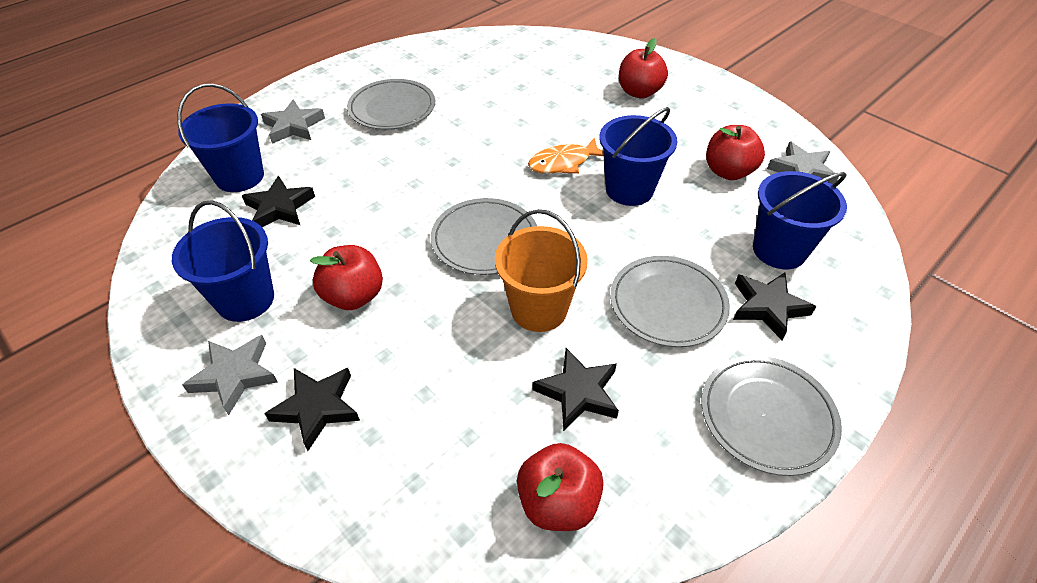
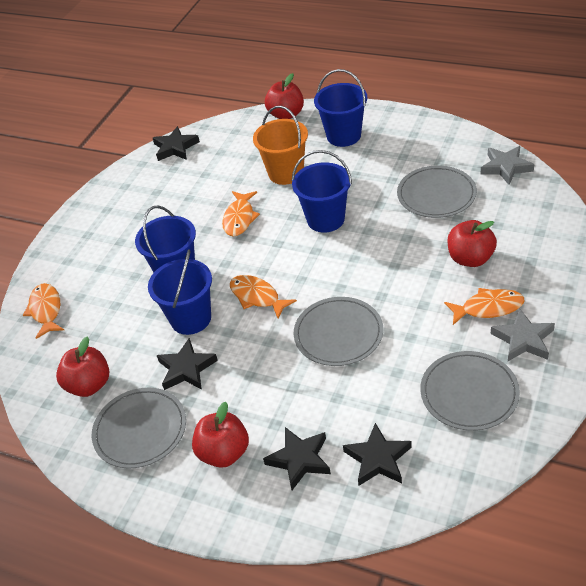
grey star: [182,335,278,415] [261,99,325,144] [767,141,839,184] = 3 -> [480,146,534,185] [491,308,555,361] = 2
orange fish: [528,138,604,174] = 1 -> [23,283,64,339] [222,191,260,237] [230,275,297,319] [444,288,525,325] = 4

